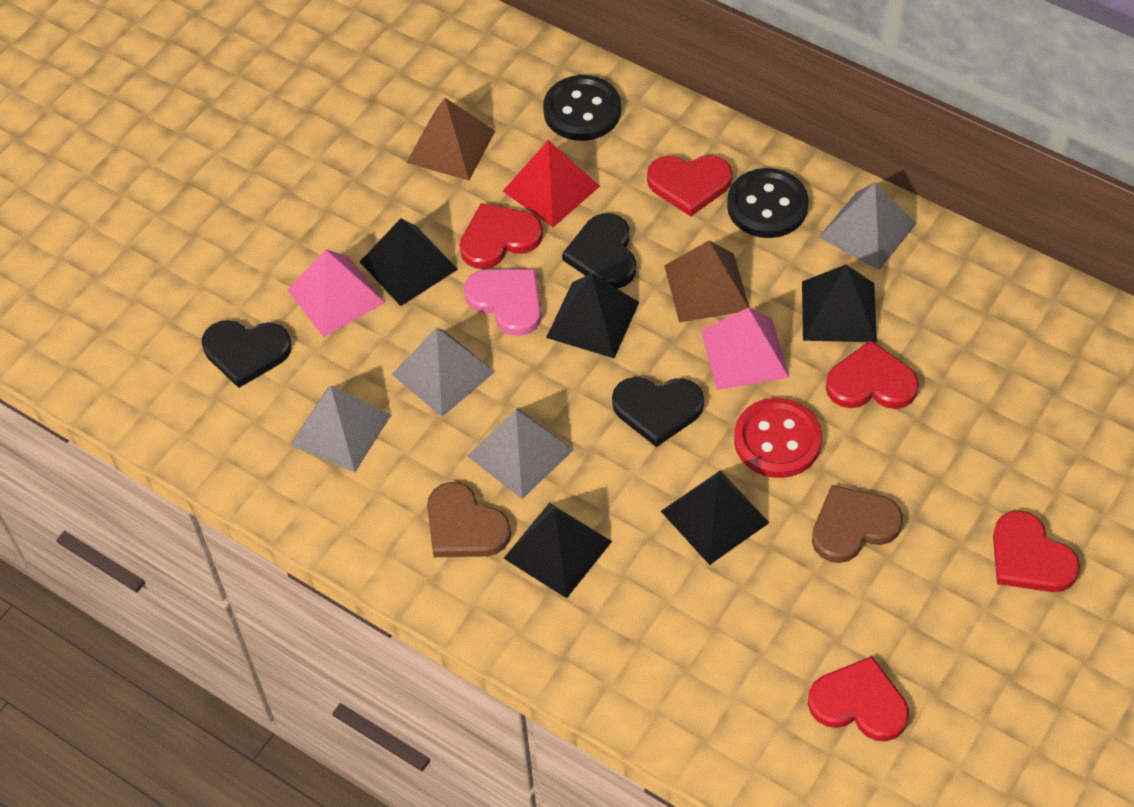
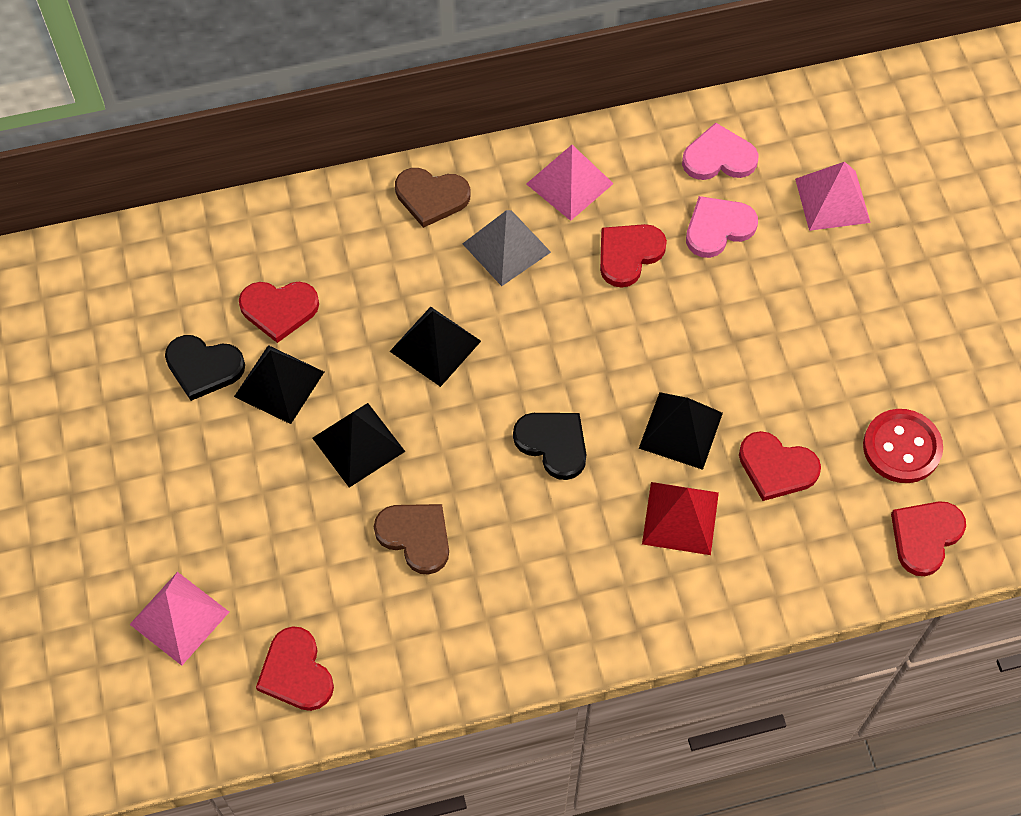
black button: [543,75,621,141] [727,168,809,238] = 2 -> none = 0
black heart: [202,320,292,388] [562,213,636,289] [612,377,704,447] = 3 -> [165,335,245,401] [513,413,586,480] = 2
black pyramid: [360,218,458,306] [504,503,612,598] [546,273,639,358] [661,470,770,565] [802,265,877,342] = 5 -> [234,345,324,424] [312,403,405,488] [390,307,481,387] [639,392,723,470] = 4
brown pyramid: [406,98,495,181] [664,241,749,323] = 2 -> none = 0
grey pyramid: [290,385,392,472] [392,328,495,417] [467,408,573,499] [819,182,916,270] = 4 -> [463,210,551,286] = 1
pink heart: [464,269,542,336] = 1 -> [682,123,759,180] [686,196,758,258] = 2
pink pyramid: [287,249,385,337] [701,308,789,390] = 2 -> [129,572,229,666] [526,145,614,221] [795,162,871,231] = 3

